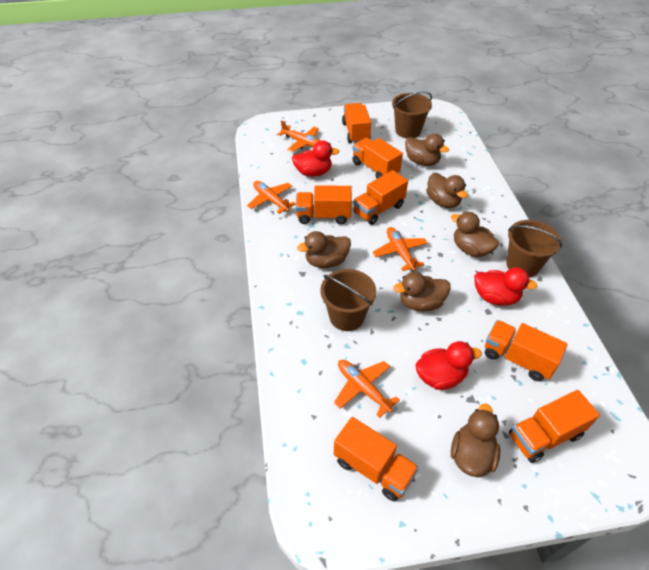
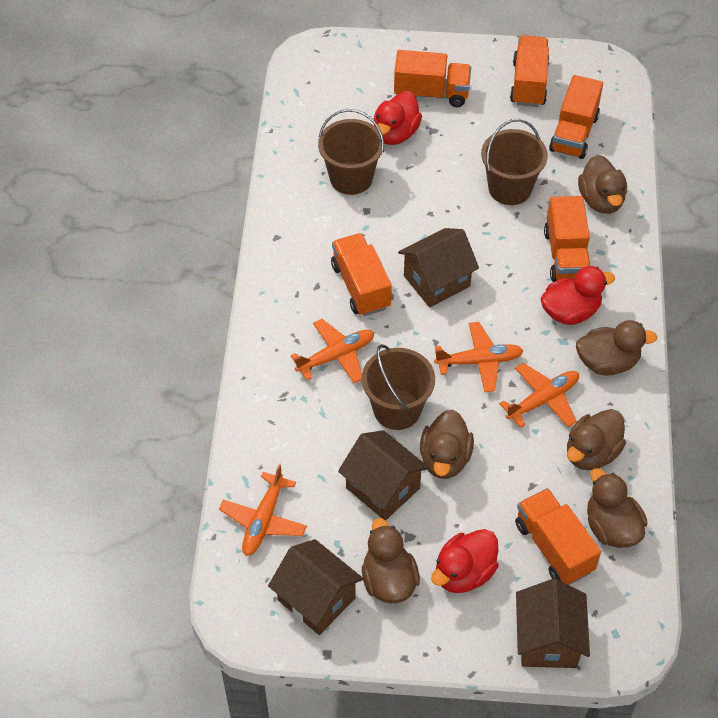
brown house: none = 0 -> [268,539,363,635] [338,430,429,521] [398,228,479,307] [516,579,590,668] = 4
orange truck: [295,185,352,224] [334,417,419,501] [342,103,371,143] [352,138,403,179] [353,170,408,225] [485,320,568,381] [509,390,600,463] = 7 -> [331,233,392,316] [394,50,471,107] [510,35,550,107] [515,488,601,585] [544,196,590,282] [549,75,603,159] = 6

